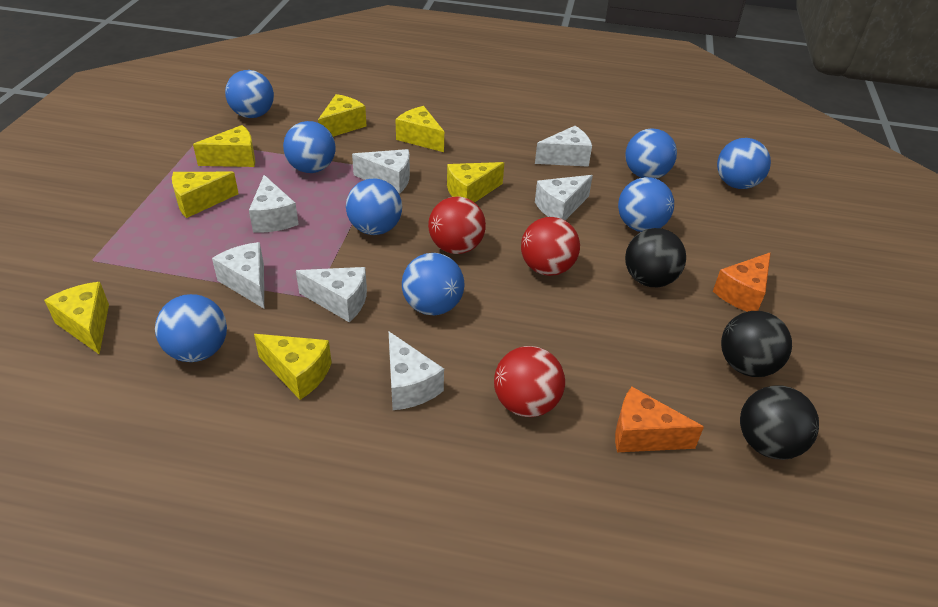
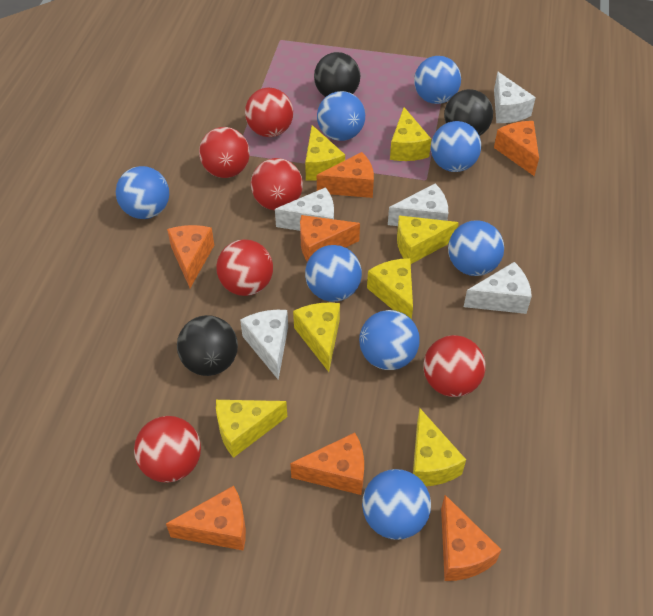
orange cheese: [615,387,704,452] [713,252,771,312] = 2 -> [166,486,246,551] [167,225,214,288] [290,433,364,495] [300,215,360,262] [317,152,374,198] [441,495,501,581] [494,121,539,176] = 7
red ball: [428,197,486,254] [494,346,565,417] [521,217,580,276] = 3 -> [134,416,201,483] [199,127,250,178] [217,239,273,296] [245,88,293,137] [251,158,303,210] [423,335,486,397] = 6
white cheese: [212,242,264,308] [249,175,299,233] [296,267,367,322] [352,149,410,194] [389,332,444,410] [535,126,592,167] [535,175,593,220] = 7 -> [240,310,288,380] [275,187,334,231] [388,184,448,226] [464,262,532,314] [494,72,536,123] = 5

